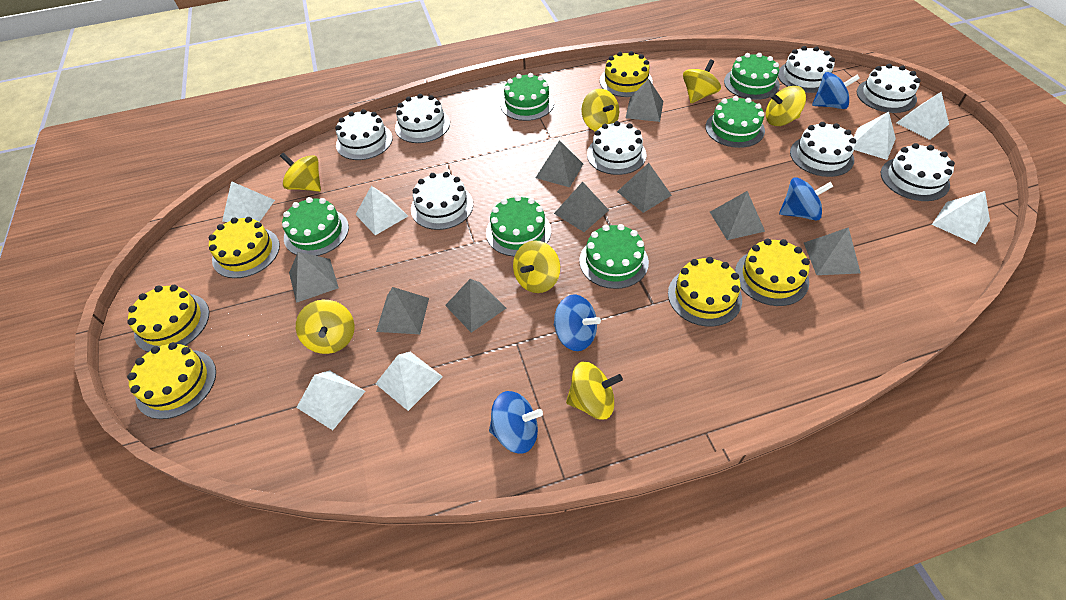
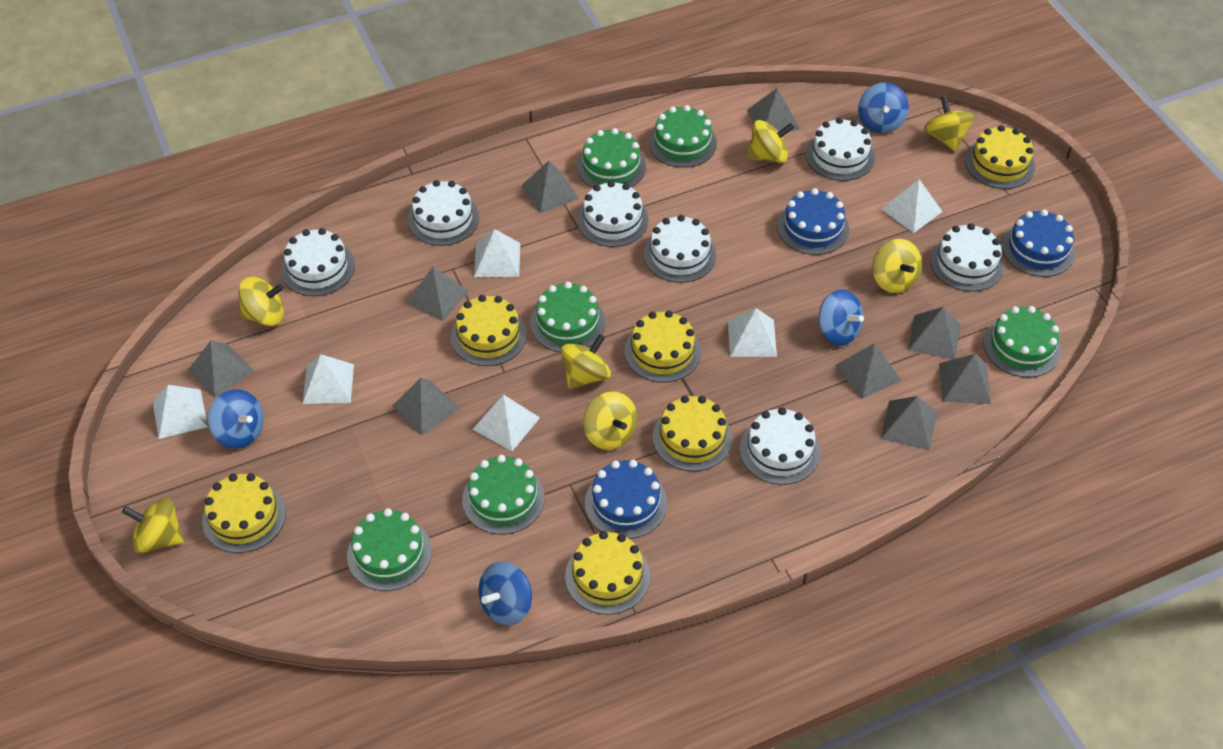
blue cake: none = 0 -> [585,460,667,539] [777,188,849,255] [1002,209,1075,277] = 3
white cake: [335,109,393,160] [395,94,450,143] [411,172,473,230] [587,121,646,175] [778,46,835,93] [790,122,856,177] [857,64,920,113] [881,143,955,201] = 8 -> [281,228,355,296] [408,180,479,246] [577,181,648,247] [644,215,716,283] [740,407,820,485] [806,118,875,181] [930,223,1004,292] = 7
white pyramid: [222,181,275,222] [296,370,365,430] [355,186,408,235] [376,352,443,411] [854,112,896,160] [896,92,949,140] [932,191,990,244] = 7 -> [153,385,208,439] [302,354,354,404] [473,394,540,451] [474,229,520,277] [728,308,777,357] [881,179,943,233] = 6

